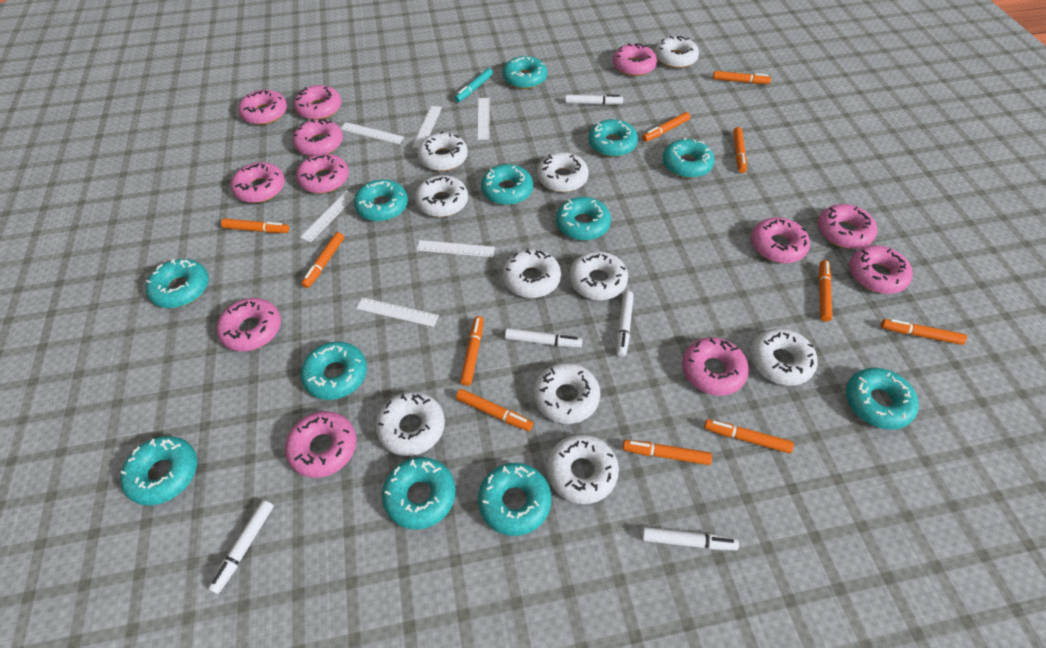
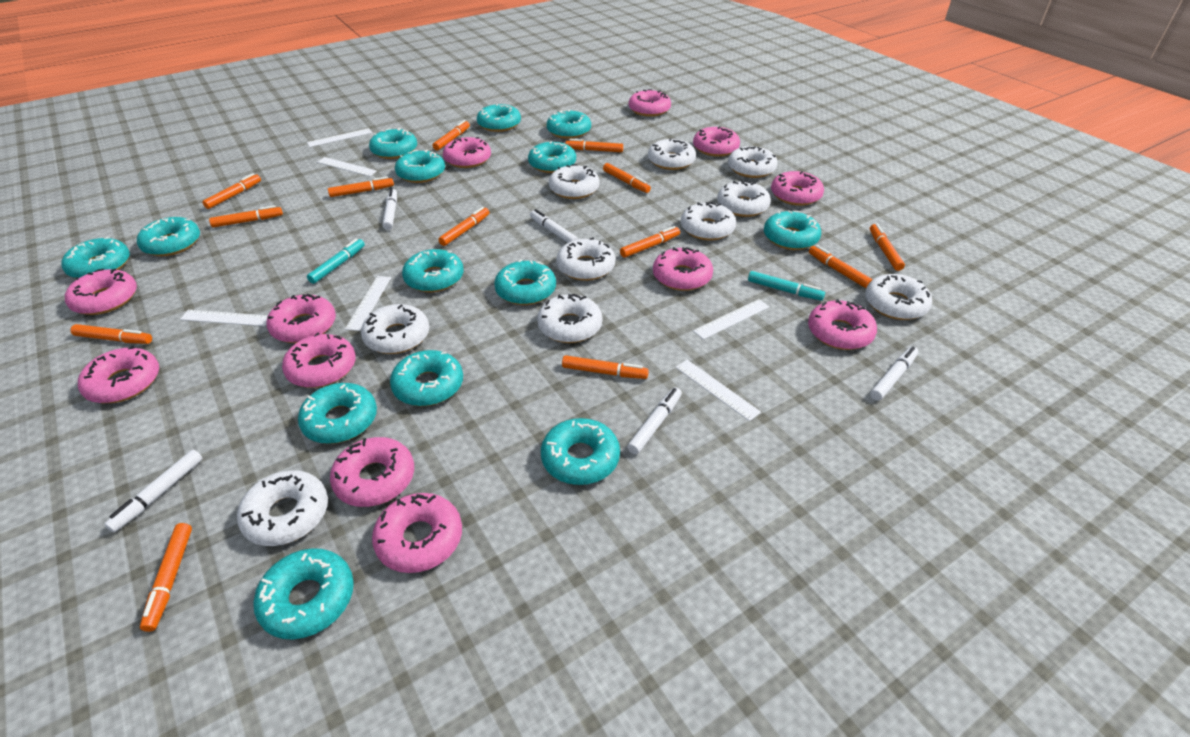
orange marker: [221,218,289,233] [301,232,344,288] [456,389,533,431] [460,316,484,386] [623,440,712,465] [642,112,690,142] [704,419,794,453] [713,71,771,84] [733,127,747,173] [818,260,832,322] [881,319,967,345] = 11 -> [70,324,152,344] [140,523,192,632] [202,173,261,209] [209,205,283,228] [328,177,394,197] [433,120,470,151] [438,207,489,246] [562,355,649,379] [565,139,623,152] [603,163,651,193] [620,226,680,258] [809,245,872,288] [870,224,905,271] = 13
turquoise donut: [120,436,197,505] [146,259,209,308] [301,341,367,400] [354,179,408,222] [382,457,456,530] [478,463,552,536] [481,164,533,205] [503,56,547,89] [556,197,611,241] [588,119,638,157] [663,137,714,178] [846,368,919,430] = 12 -> [61,237,130,278] [137,217,200,256] [253,548,354,640] [298,383,377,444] [369,128,417,159] [390,350,463,406] [395,150,445,183] [402,249,464,292] [477,104,521,132] [494,259,556,305] [528,141,576,173] [541,418,620,485] [547,109,591,139] [764,211,821,250] = 14
turquoise marker: [455,68,493,102] = 1 -> [307,239,365,284] [748,271,825,301] = 2

